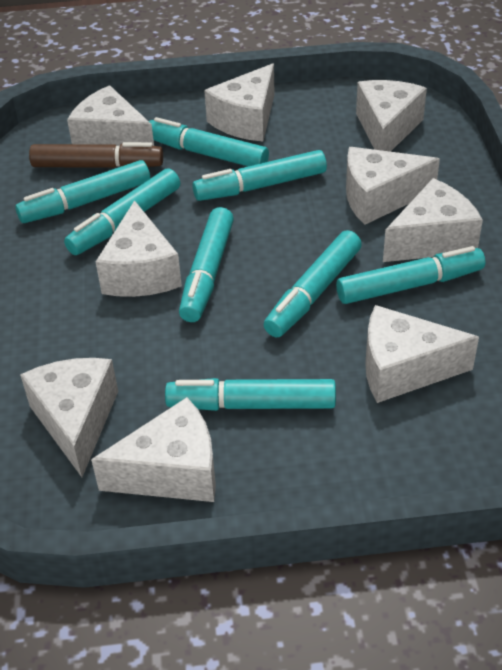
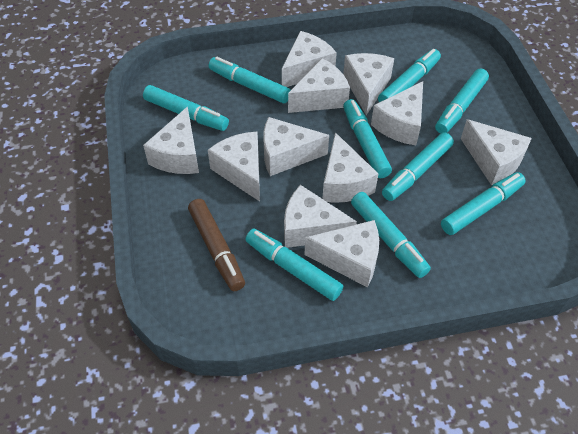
turquoise marker: [15,160,150,223] [64,168,180,255] [149,117,269,166] [165,378,336,411] [179,207,234,322] [192,150,327,201] [264,230,362,337] [336,246,485,304] = 8 -> [143,85,229,131] [209,57,291,103] [245,229,343,301] [343,99,392,178] [351,192,431,278] [378,49,441,102] [382,132,454,201] [435,69,489,134] [441,172,526,235] = 9
white cheese: [20,358,118,477] [67,85,154,146] [91,397,216,502] [96,200,182,297] [204,63,275,141] [346,147,440,225] [356,80,427,152] [365,305,479,403] [383,178,483,262] = 9 -> [143,106,199,174] [208,132,260,201] [263,117,329,176] [282,31,337,87] [284,185,357,248] [288,58,350,113] [304,220,379,288] [322,132,378,203] [343,53,394,115] [371,81,423,145] [461,119,532,185] = 11

